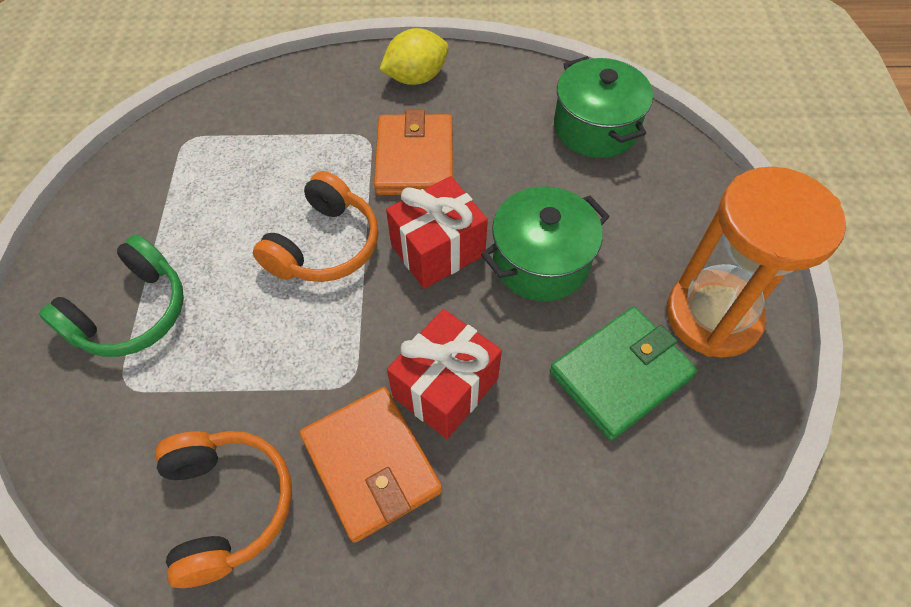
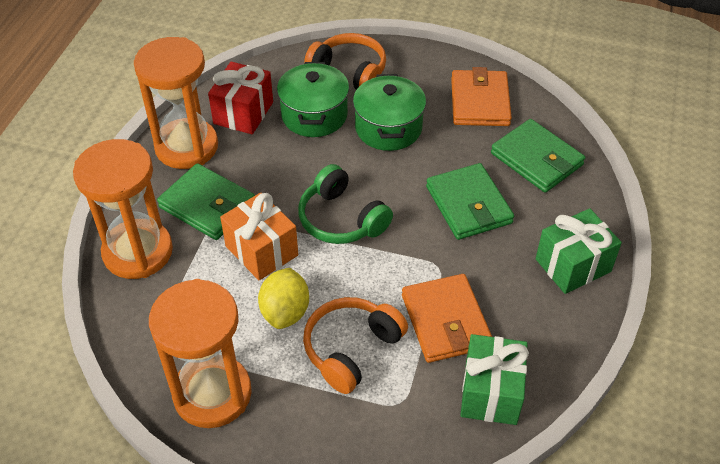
green gift: none = 0 -> [460,334,529,425] [536,208,622,294] = 2
green wallet: [550,306,698,440] = 1 -> [157,163,255,240] [426,163,514,240] [491,119,585,193] = 3
orange gift: none = 0 -> [220,193,298,280] = 1
orange hourglass: [667,167,846,358] = 1 -> [73,139,173,279] [134,37,218,169] [149,279,252,428] = 3
red gift: [386,176,488,289] [387,309,502,439] = 2 -> [208,62,273,134] = 1

